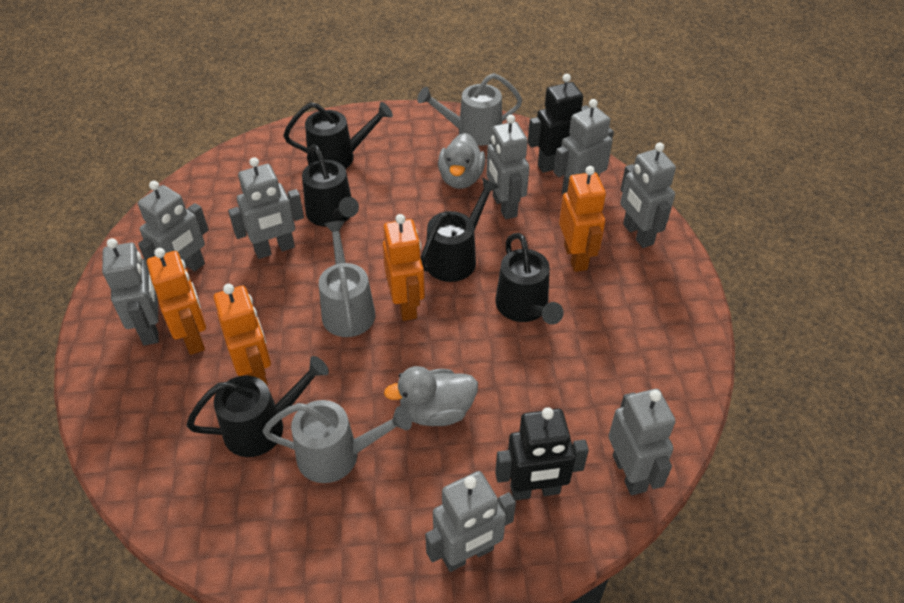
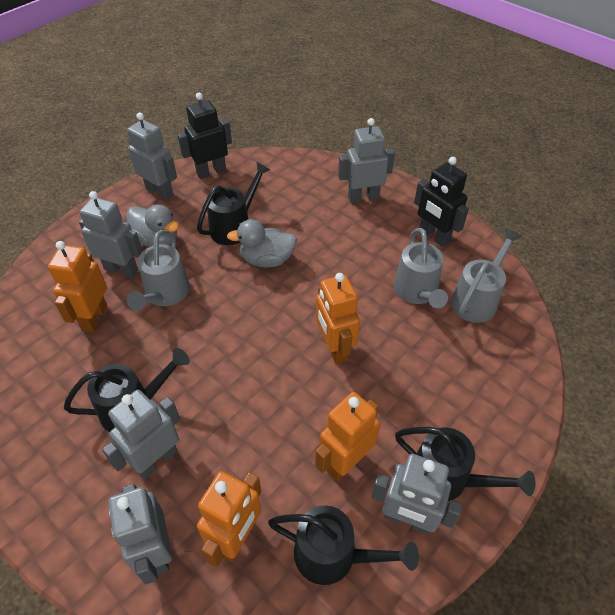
black watering can: [186,356,329,457] [283,102,393,169] [302,145,359,227] [421,178,499,282] [495,233,564,325] = 5 -> [64,348,190,432] [197,162,270,245] [268,505,419,585] [395,427,535,501] = 4
grey robot: [102,238,159,345] [138,181,209,271] [228,157,304,259] [425,471,516,572] [486,115,529,219] [554,99,614,194] [608,389,676,495] [620,143,676,248] = 8 -> [79,191,143,278] [102,390,180,479] [108,484,172,584] [127,113,177,200] [338,118,395,203] [372,454,463,534] = 6

